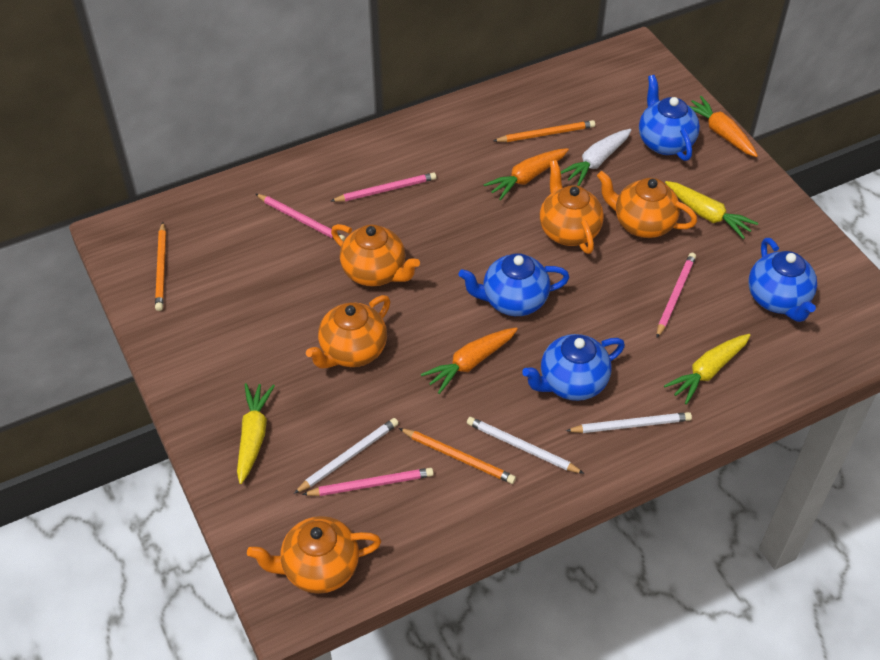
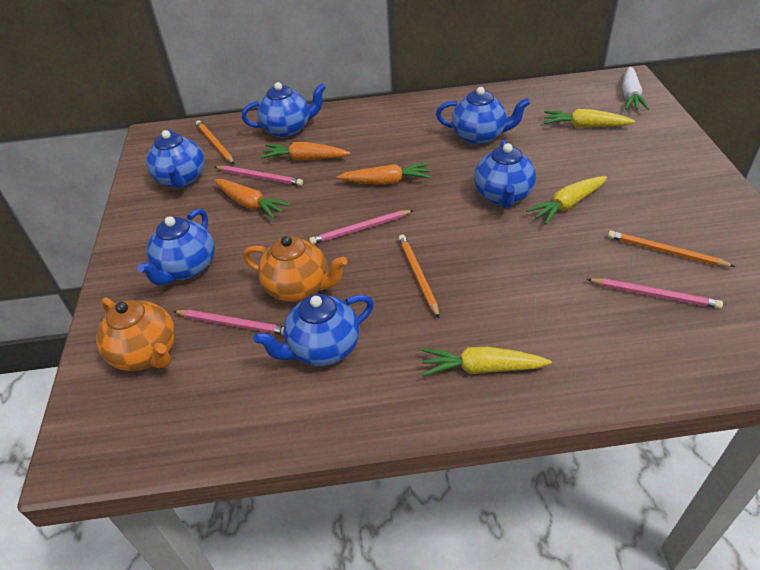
blue teapot: [458,253,570,316] [522,334,625,401] [639,75,700,161] [748,238,817,322] = 4 -> [137,209,215,286] [146,129,204,189] [242,82,326,138] [253,294,374,366] [436,87,530,145] [474,140,536,208] = 6
orange teapot: [247,516,381,594] [306,295,390,368] [331,224,420,287] [540,160,604,254] [597,171,697,238] = 5 -> [96,298,175,371] [243,236,347,302] = 2
white pencil: [294,418,399,494] [467,417,584,474] [566,412,692,433] = 3 -> none = 0

